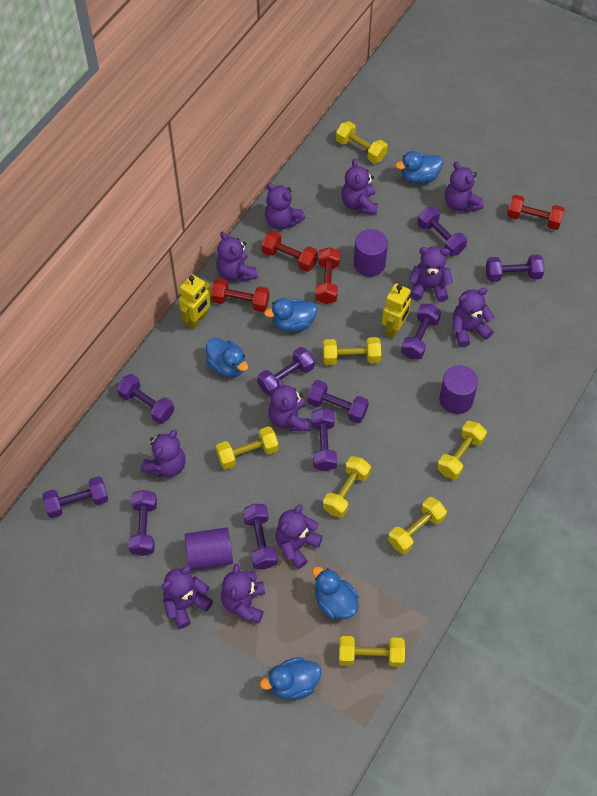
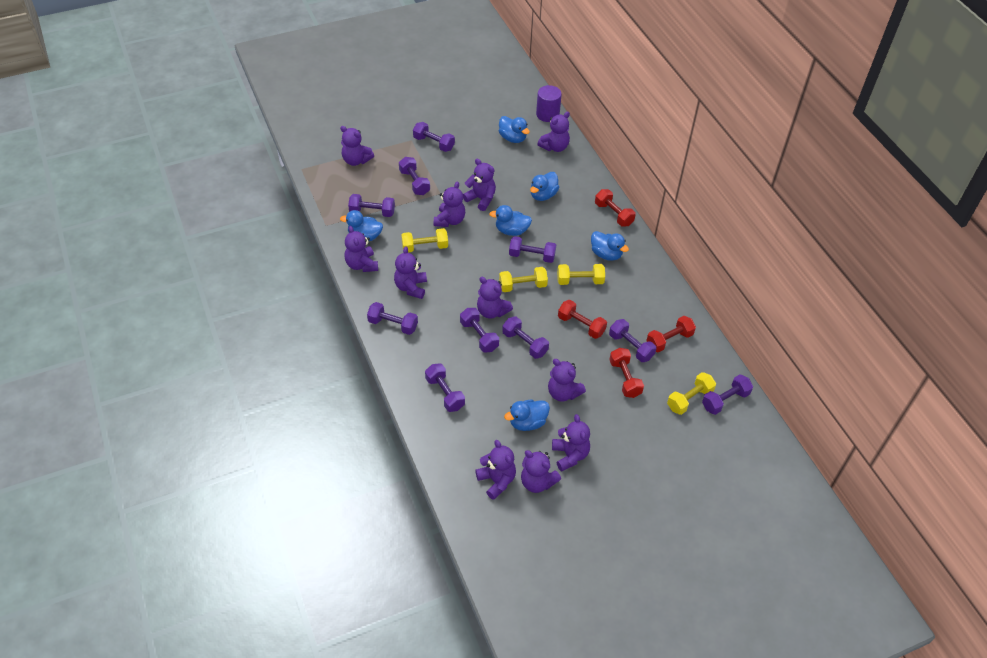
blue duck: [206,338,248,377] [260,657,321,700] [264,298,317,332] [312,566,359,619] [396,151,443,184] = 5 -> [340,210,383,241] [489,205,532,236] [499,116,530,143] [504,399,550,431] [530,172,559,201] [591,231,629,261] = 6
purple cylinder: [185,527,233,570] [354,229,388,277] [439,365,478,414] = 3 -> [536,85,562,122] = 1
yellow dumbbell: [216,426,279,469] [323,337,381,365] [323,456,371,518] [336,121,388,163] [339,636,405,667] [388,497,447,554] [437,421,487,479] = 7 -> [401,228,448,252] [499,267,548,292] [557,264,605,285] [667,372,716,415] = 4
yellow robot: [179,274,212,330] [382,283,411,339] = 2 -> none = 0

